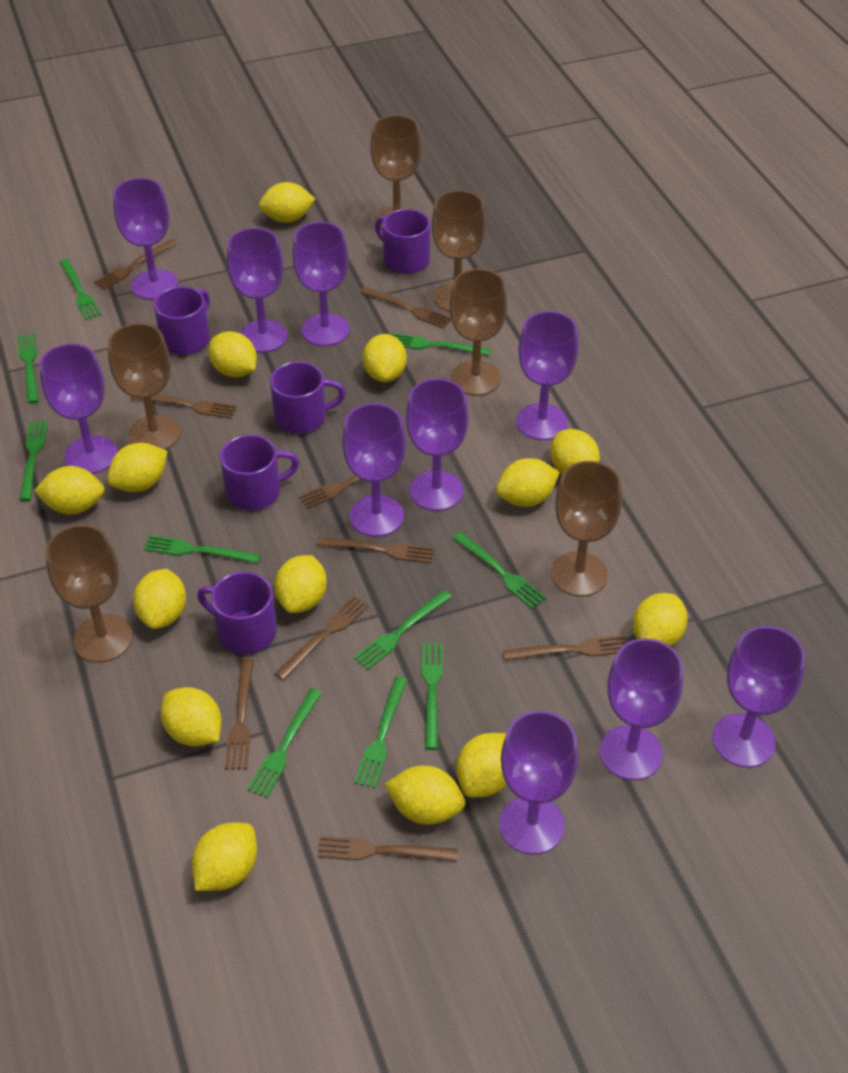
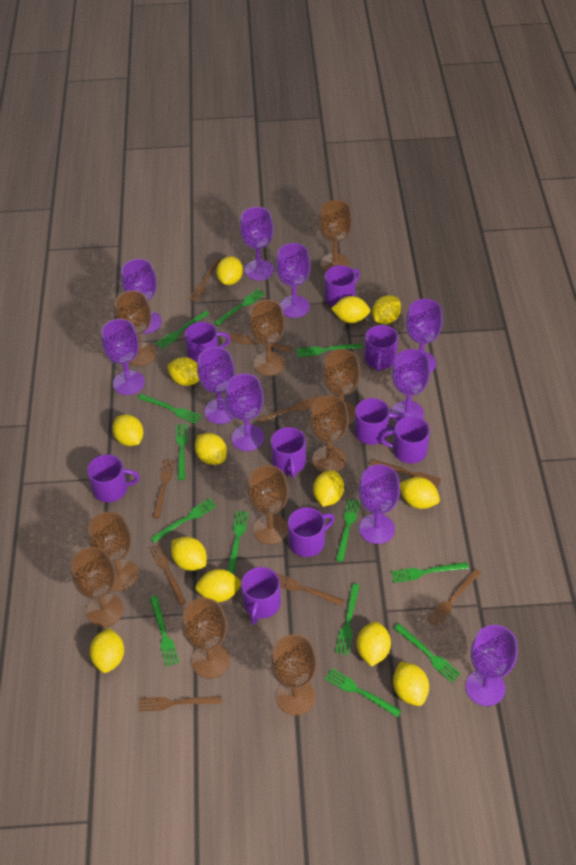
brown goblet: [45,524,133,663] [108,323,181,450] [370,115,422,230] [432,190,486,312] [449,269,507,396] [551,461,622,597] = 6 -> [71,547,124,627] [88,512,139,591] [115,290,157,366] [182,598,230,678] [248,465,289,545] [249,300,285,376] [271,634,317,715] [310,395,349,472] [319,200,352,271] [323,349,360,425] = 10
green fork: [17,333,39,403] [19,421,48,501] [60,259,101,320] [144,535,261,564] [247,688,322,798] [353,590,452,670] [354,677,407,789] [391,333,491,356] [422,643,443,750] [453,532,546,609] = 10 -> [138,394,201,424] [150,596,179,667] [151,498,217,543] [155,311,209,349] [176,424,188,480] [214,289,265,326] [227,511,249,574] [296,344,363,357] [324,668,401,717] [335,584,360,655] [336,499,360,562] [391,562,469,583] [394,623,461,683] = 13
purple mug: [154,286,210,355] [197,571,277,654] [220,435,299,510] [270,362,346,434] [375,209,430,274] = 5 -> [87,455,140,502] [185,322,231,362] [241,567,281,625] [271,427,306,478] [288,507,335,557] [325,265,360,306] [355,398,402,445] [365,325,398,372] [380,416,430,463] = 9
yellow lemon: [34,466,105,514] [107,443,167,492] [133,569,186,629] [161,687,222,747] [192,823,257,891] [208,331,257,377] [259,182,315,223] [275,555,327,613] [363,334,407,382] [385,766,465,825] [456,733,507,797] [496,458,560,507] [550,429,600,474] [633,593,688,647] = 14 -> [90,628,124,673] [112,414,144,446] [167,357,199,386] [171,537,207,571] [195,433,227,465] [195,569,241,602] [216,256,243,285] [313,470,344,507] [331,296,371,323] [357,621,391,667] [372,295,401,324] [393,661,429,706] [400,477,440,509] = 13

